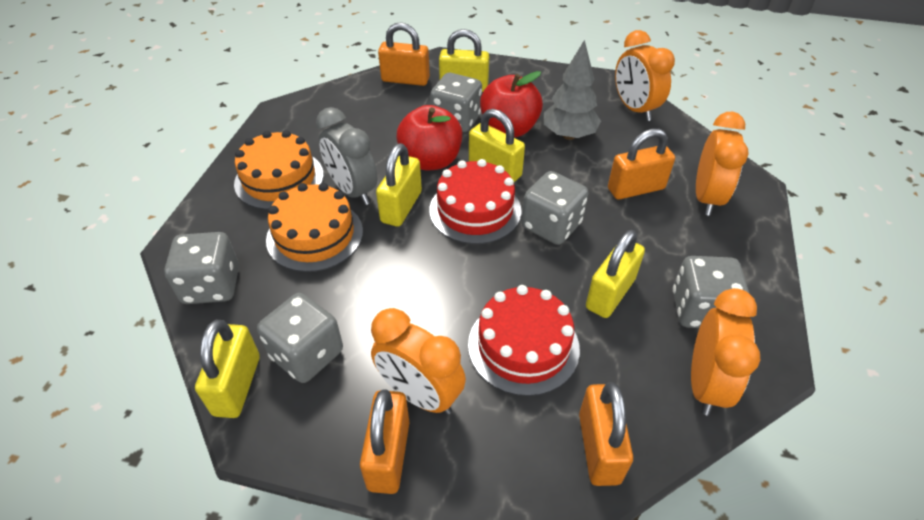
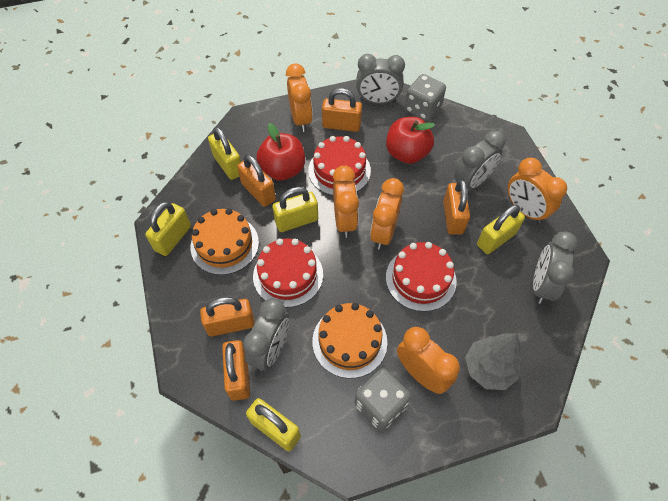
grey clock: [316,107,378,205] = 1 -> [243,298,290,371] [356,54,405,104] [454,131,505,190] [533,231,578,304] = 4
grey dice: [164,232,239,304] [257,293,343,383] [430,73,482,132] [521,171,588,245] [673,256,749,328] = 5 -> [355,368,411,430] [405,74,446,121] = 2
orange clock: [371,308,466,415] [615,30,675,121] [691,288,760,416] [696,112,749,216] = 4 -> [286,64,313,132] [333,165,359,238] [370,178,404,250] [397,327,460,394] [508,158,567,224] = 5
orange padlock: [360,389,410,494] [378,22,430,86] [579,382,633,486] [608,129,675,200] = 4 -> [200,297,255,337] [222,340,250,401] [237,154,276,207] [322,88,362,132] [443,179,470,235] = 5
red cake: [429,159,522,244] [468,285,580,396] = 2 -> [253,238,323,308] [308,136,371,195] [386,242,456,312] = 3

